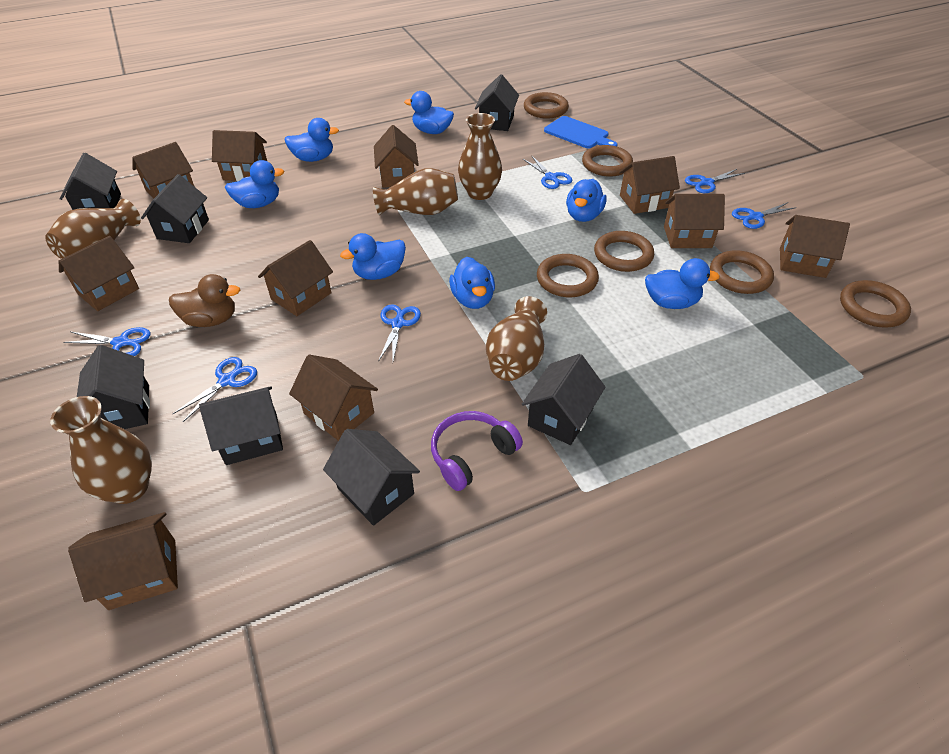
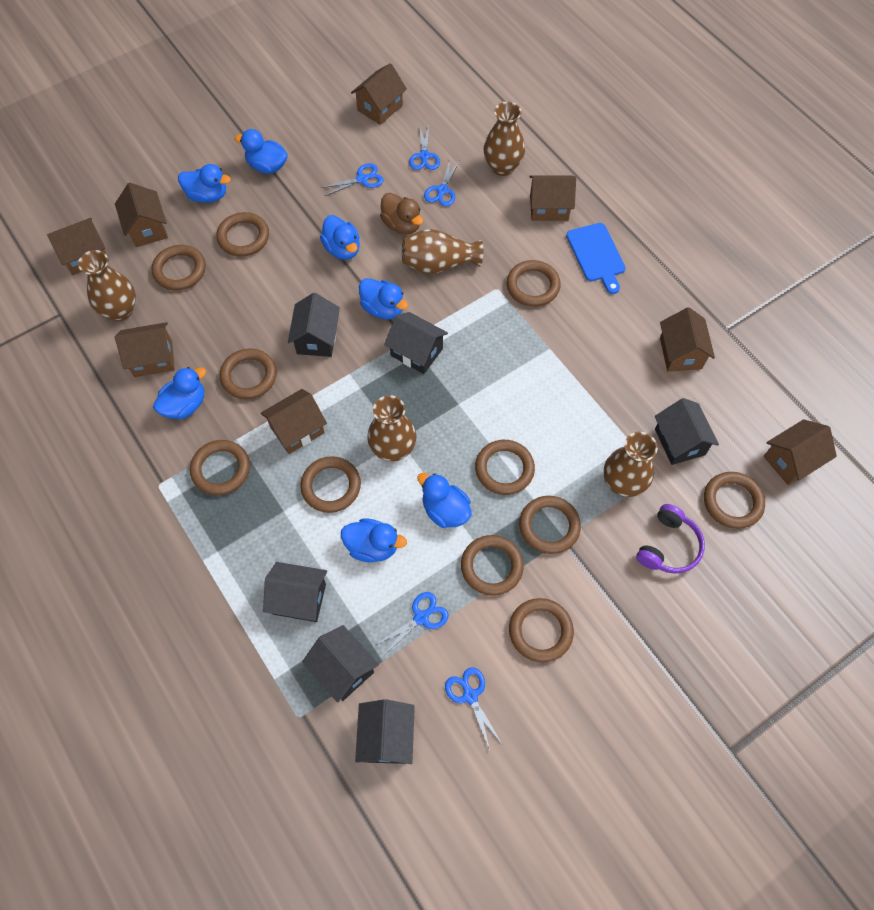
black house: [60,153,121,210] [77,345,150,429] [141,174,209,243] [199,386,283,465] [323,429,420,526] [475,74,519,131] [522,354,605,445] = 7 -> [263,562,327,622] [288,293,340,357] [302,625,379,703] [355,699,415,764] [384,312,448,374] [655,398,719,465] = 6
blue scissors: [63,327,150,356] [172,357,257,422] [378,304,421,362] [523,155,572,189] [685,169,745,193] [732,202,797,229] = 6 -> [321,163,383,196] [374,592,449,657] [409,125,440,170] [424,160,460,206] [445,667,502,750] = 5
brown house: [59,236,139,311] [68,512,178,610] [132,142,195,199] [212,130,267,181] [258,240,333,316] [289,354,378,441] [374,125,419,188] [619,156,680,214] [664,194,725,248] [780,215,850,278] = 10 -> [47,218,109,275] [115,183,168,247] [115,322,175,377] [261,389,327,454] [351,63,407,125] [529,175,576,221] [660,307,715,372] [764,419,837,485] = 8
brown ring: [524,92,569,119] [537,254,599,297] [582,145,633,177] [594,231,654,272] [710,250,774,294] [840,280,911,327] = 6 -> [152,245,206,290] [190,440,250,495] [216,212,269,257] [220,349,277,399] [300,456,361,513] [461,535,524,596] [475,440,535,495] [507,260,561,307] [509,598,574,662] [519,496,581,554] [704,472,765,529] = 11

